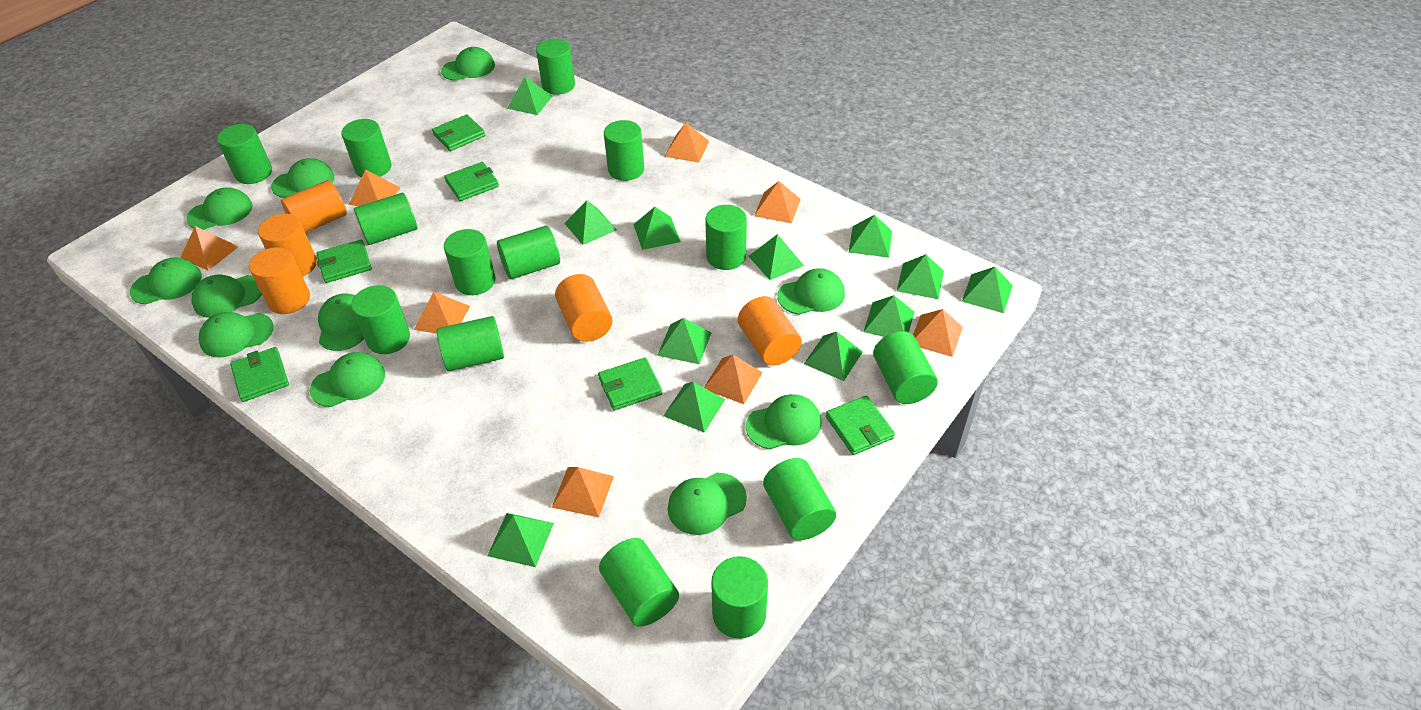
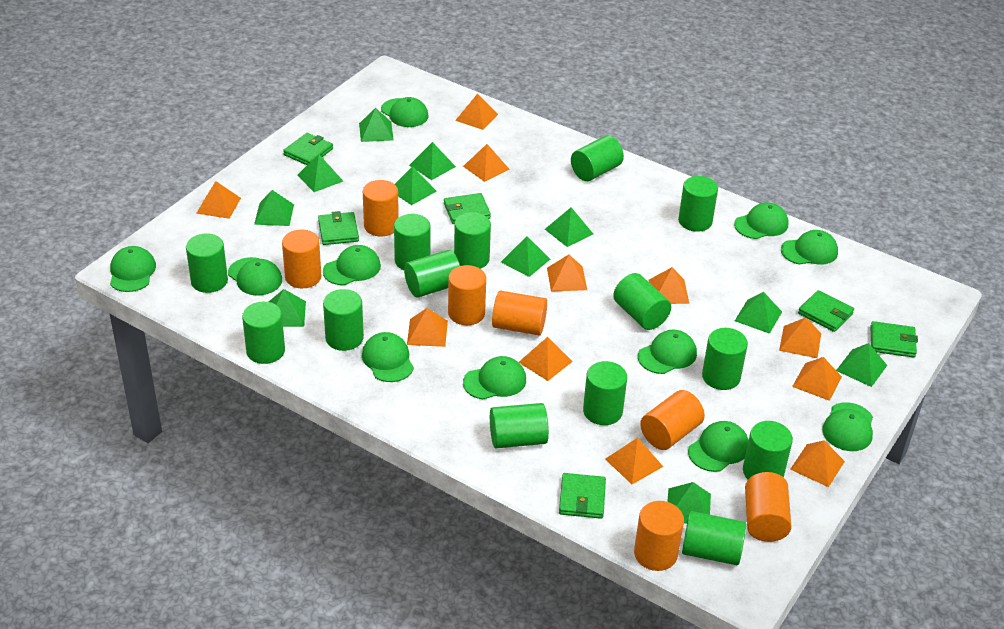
green pyramid: [487,513,554,567] [507,76,552,115] [564,200,617,245] [633,207,681,250] [657,318,711,364] [663,382,725,432] [749,234,804,280] [804,332,863,381] [849,215,892,257] [864,295,914,337] [897,254,944,299] [962,267,1013,313] = 12 -> [254,190,294,226] [269,289,306,327] [297,154,343,192] [359,108,394,142] [395,166,437,205] [409,142,456,180] [501,236,550,277] [545,207,593,247] [667,482,711,524] [735,292,782,334] [836,343,887,387] = 11
orange cylinder: [249,247,310,314] [258,214,317,276] [281,180,347,233] [555,274,613,342] [738,296,802,366] = 5 -> [282,230,321,288] [363,180,399,236] [448,265,486,325] [492,291,547,335] [634,501,684,571] [640,390,705,450] [745,472,792,542] = 7
orange pyramid: [180,226,239,271] [349,169,400,206] [414,292,470,334] [551,467,614,517] [665,123,709,163] [704,355,763,404] [754,181,801,223] [913,309,963,357] = 8 -> [196,181,241,219] [407,308,448,347] [455,94,498,130] [463,144,510,182] [519,337,573,381] [547,254,587,292] [605,438,663,484] [648,267,689,304] [779,317,821,358] [790,440,845,487] [792,357,842,401] = 11

